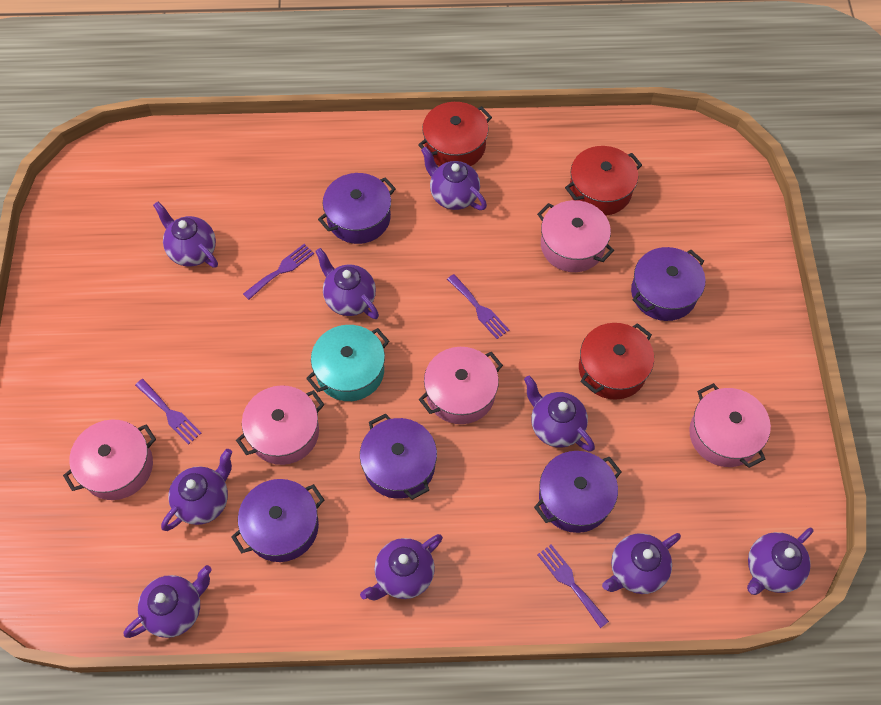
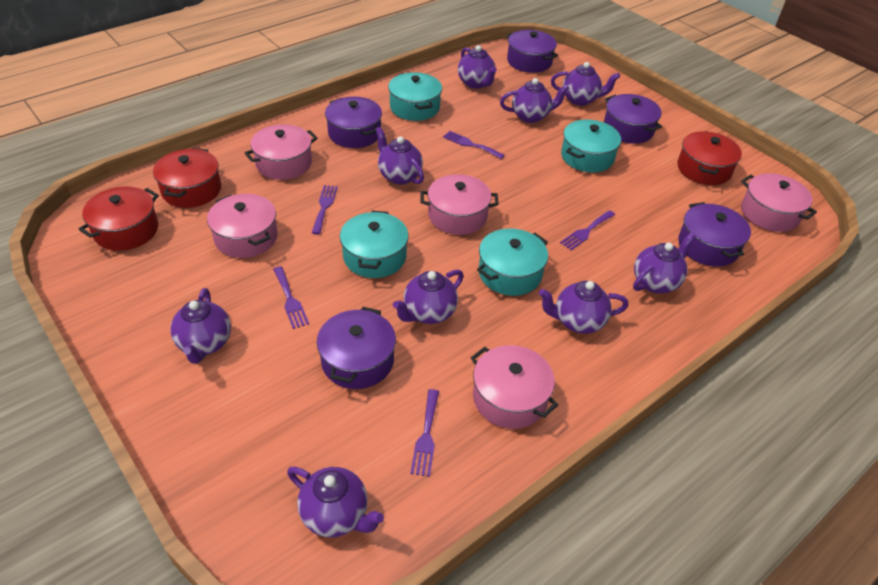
purple fork: [135,379,201,444] [243,244,314,300] [447,274,509,339] [537,545,609,628] = 4 -> [273,266,309,329] [312,185,338,235] [410,389,439,477] [443,131,505,159] [560,210,615,250] = 5
turquoise pot: [306,325,389,401] = 1 -> [340,211,409,278] [388,72,442,121] [477,228,548,296] [561,119,621,173] = 4

